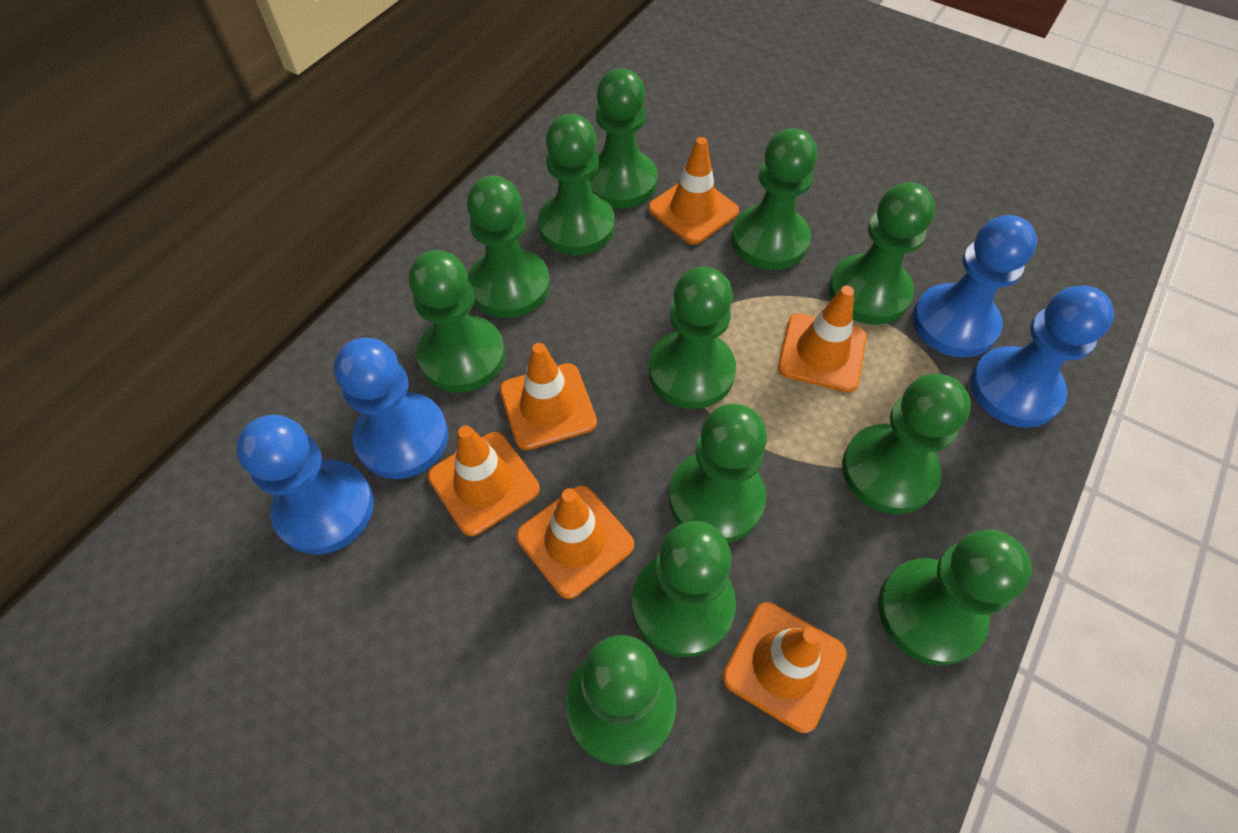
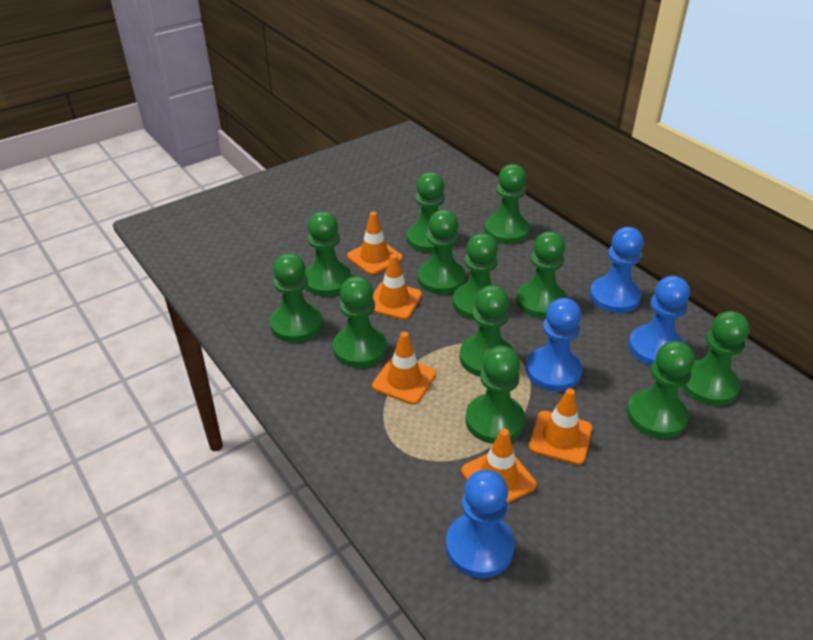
orange traffic cone: [428,425,540,536] [500,343,597,450] [516,485,634,599] [648,137,739,245] [722,602,847,733] [778,286,867,392] = 6 -> [347,212,403,275] [372,332,437,405] [373,254,422,320] [461,429,537,503] [529,388,593,465] = 5

